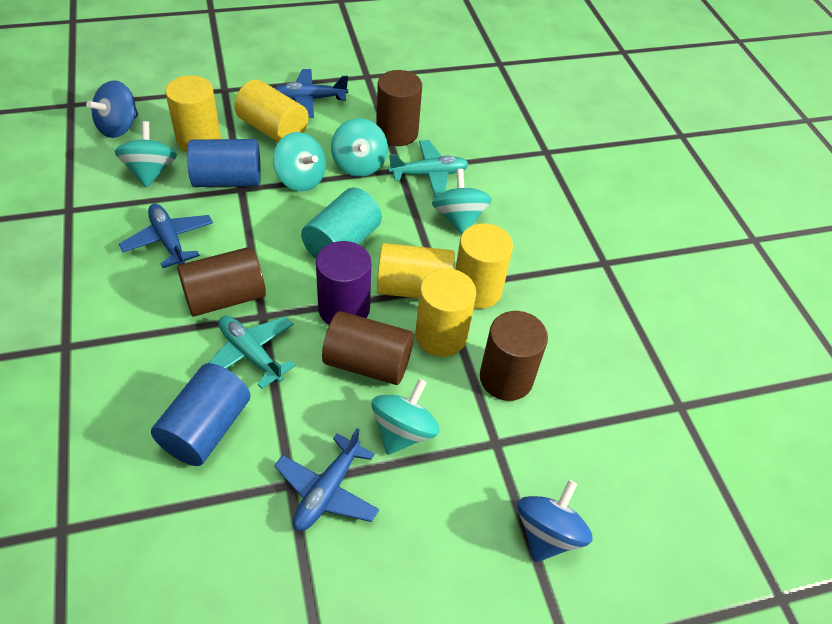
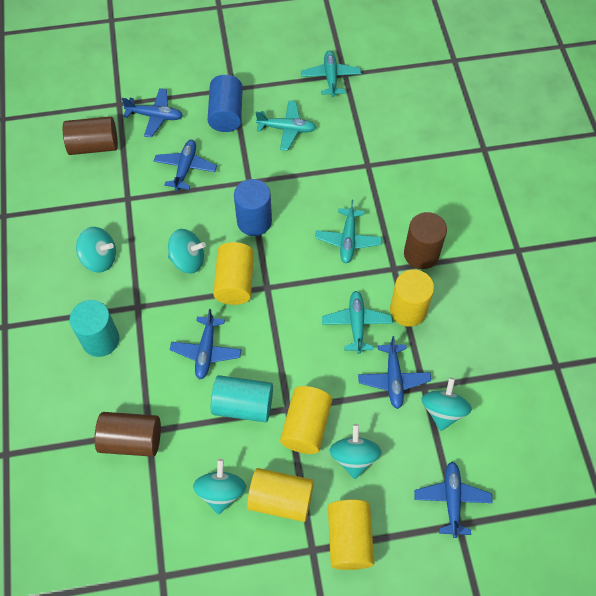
blue plane: [119,204,213,268] [274,69,348,118] [274,428,379,531] = 3 -> [122,88,183,137] [154,140,217,191] [170,309,241,379] [358,336,431,409] [414,462,493,538] = 5
blue spinning top: [86,80,138,138] [517,480,593,562] = 2 -> none = 0
brown cylinder: [177,247,266,316] [322,311,414,385] [376,70,422,146] [480,311,548,401] = 4 -> [63,116,118,155] [94,412,161,457] [404,212,447,269] = 3
purple cylinder: [316,241,371,325] = 1 -> none = 0
turquoise cylinder: [301,187,382,259] = 1 -> [70,300,120,357] [211,375,273,422] = 2
turquoise plane: [209,316,296,389] [388,140,469,197] = 2 -> [255,101,316,151] [301,50,361,97] [315,200,382,263] [322,291,392,354] = 4

